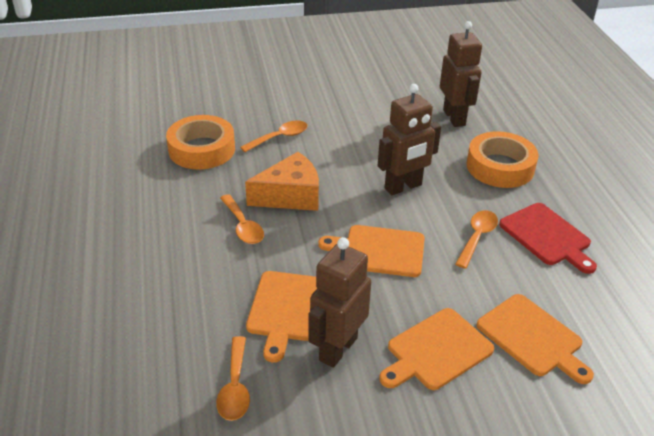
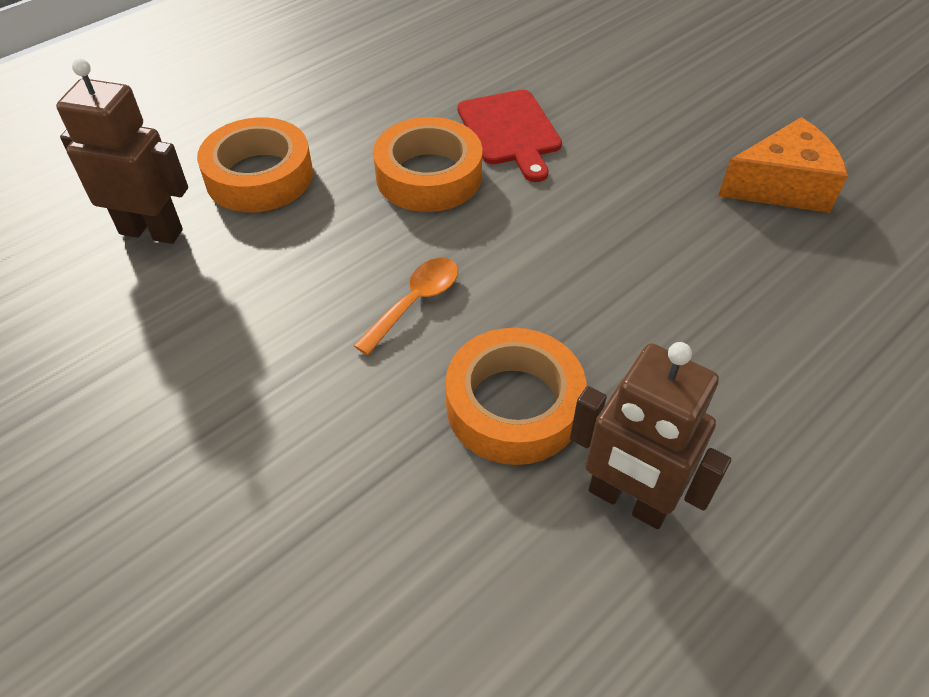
brown robot: [308,237,371,368] [378,84,441,195] [440,21,482,127] = 3 -> [56,59,188,244] [570,342,731,529] = 2
orange cutting board: [246,271,317,362] [318,225,425,277] [379,308,494,390] [476,294,594,384] = 4 -> none = 0
orange spoon: [216,336,250,421] [220,194,264,244] [240,121,307,152] [455,210,498,269] = 4 -> [353,258,458,355] = 1
orange tape: [166,115,235,169] [467,131,539,188] = 2 -> [197,117,313,212] [373,117,482,212] [445,328,586,465] = 3

